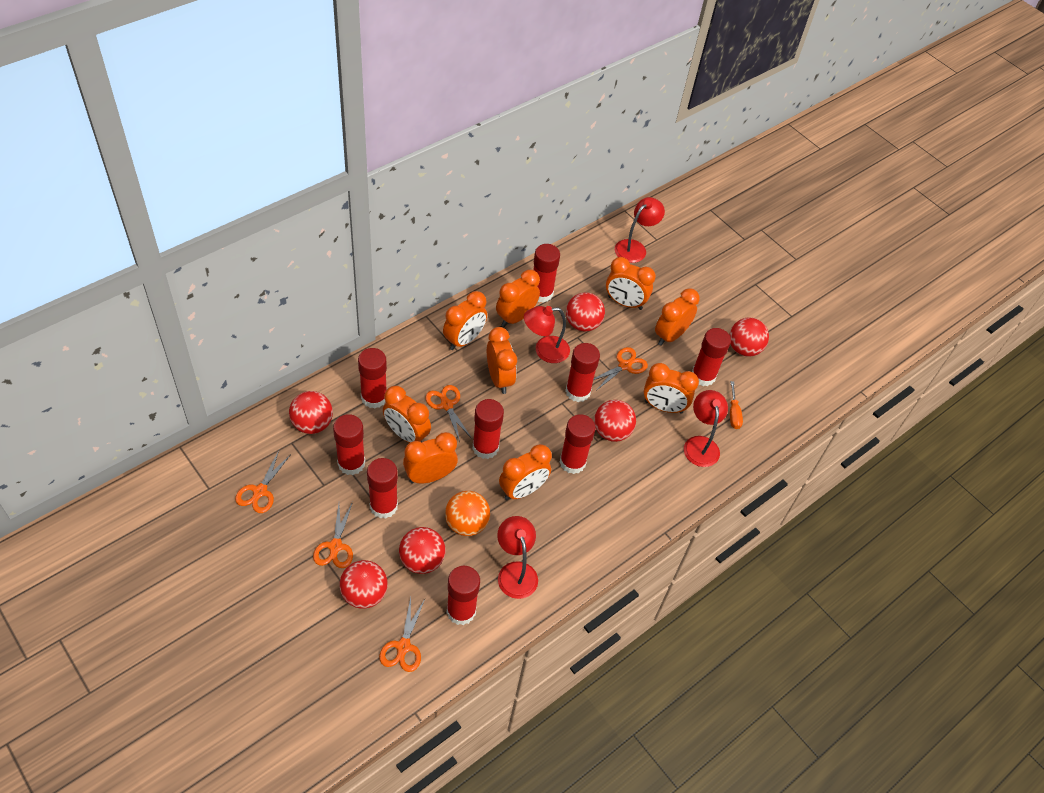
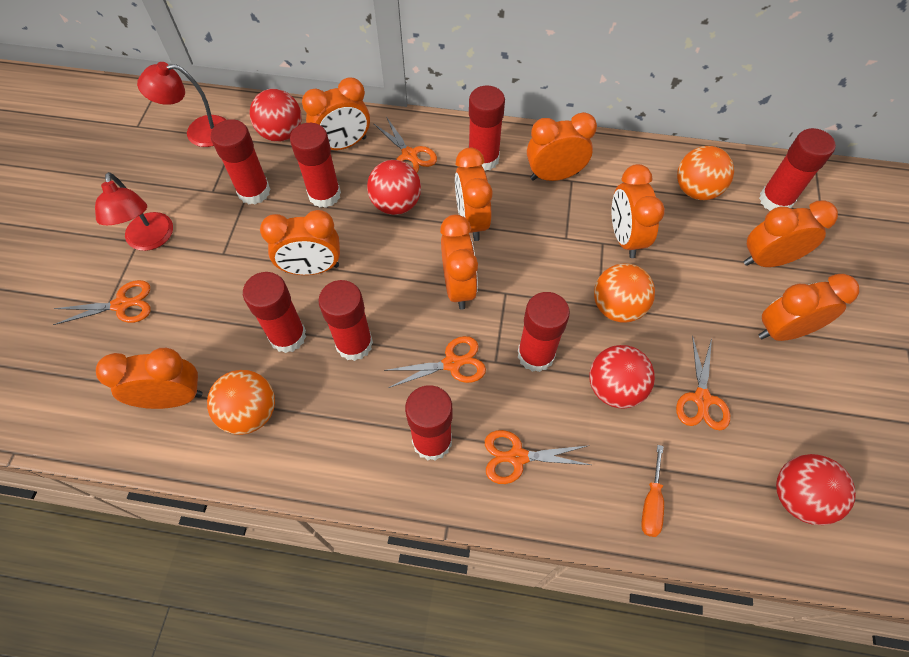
orange ball: [445,491,490,536] = 1 -> [207,370,275,435] [594,263,655,323] [677,146,734,200] = 3
red ball: [289,391,333,434] [339,560,388,609] [399,527,446,574] [566,292,605,332] [594,400,636,442] [729,317,769,357] = 6 -> [250,89,302,142] [367,160,421,215] [589,345,655,409] [776,454,856,525] = 4
red glue stick: [333,414,365,475] [358,348,387,409] [367,458,398,519] [447,566,480,625] [472,399,504,459] [533,244,560,303] [560,414,596,474] [565,343,600,402] [692,328,731,386] = 9 -> [211,119,271,204] [243,272,306,353] [290,123,341,208] [318,280,373,361] [405,385,452,461] [469,85,505,171] [518,292,570,372] [759,128,836,211] = 8
red lamp: [497,516,538,599] [524,306,570,363] [615,197,665,263] [684,390,728,467] = 4 -> [95,172,173,251] [137,62,226,147] = 2

